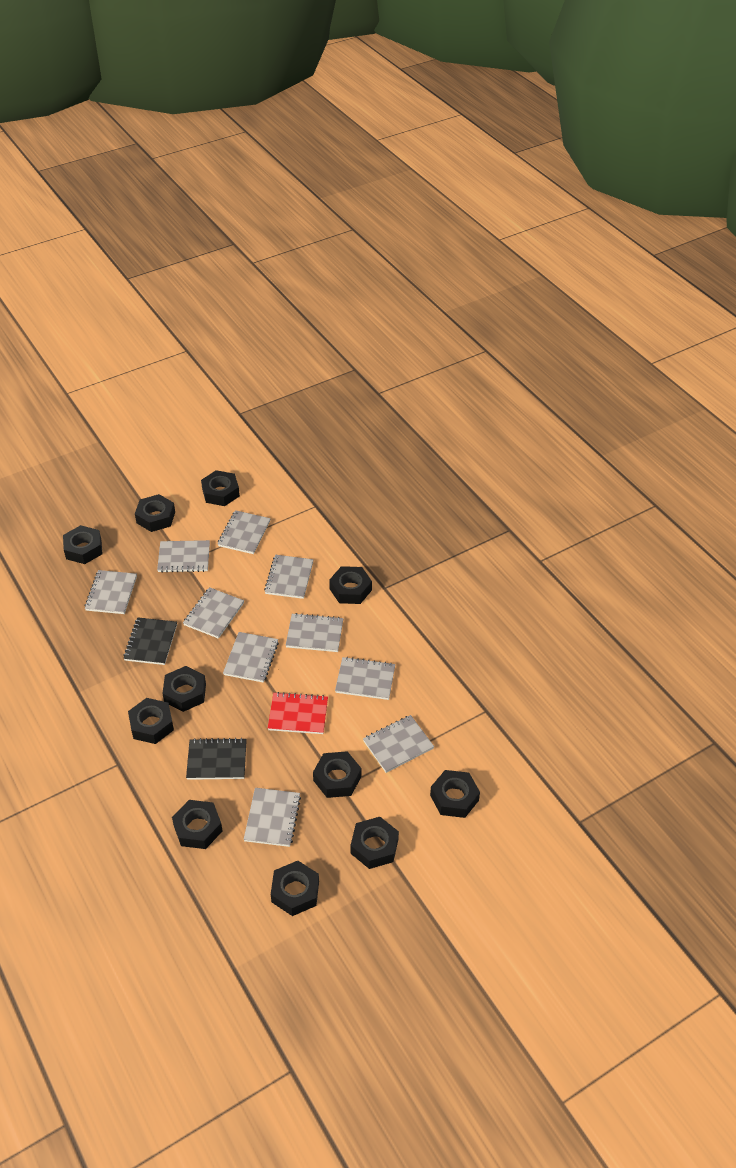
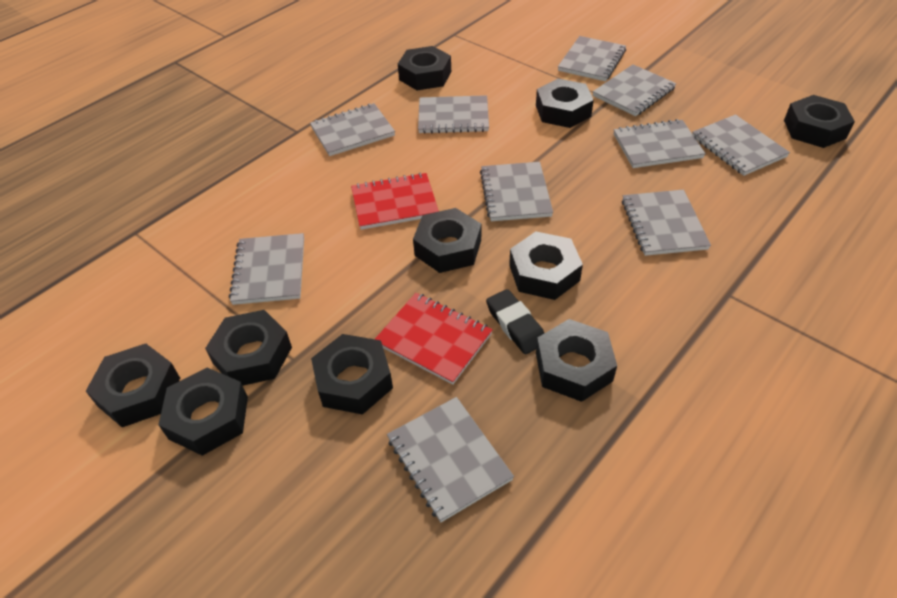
black eraser: none = 0 -> [486,289,544,354] = 1
black notebook: [123,617,177,665] [186,738,247,780] = 2 -> none = 0
black nut: [63,525,102,564] [128,698,174,744] [135,494,175,532] [162,666,206,712] [172,800,223,849] [201,470,240,506] [271,861,319,916] [313,751,361,798] [329,566,372,604] [350,817,399,869] [430,770,480,818] = 11 -> [86,344,180,427] [158,368,248,456] [205,310,292,386] [311,334,393,415] [398,46,451,90] [413,208,481,273] [509,232,583,300] [536,79,594,128] [536,319,617,402] [784,95,855,148] = 10
red notebook: [268,692,328,734] = 1 -> [351,172,439,230] [375,293,493,385] = 2

